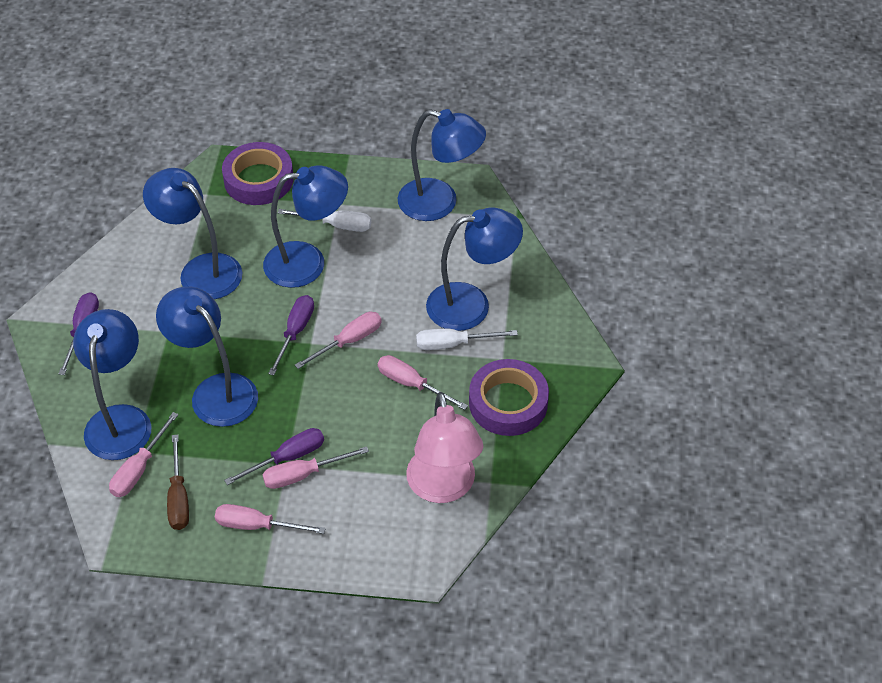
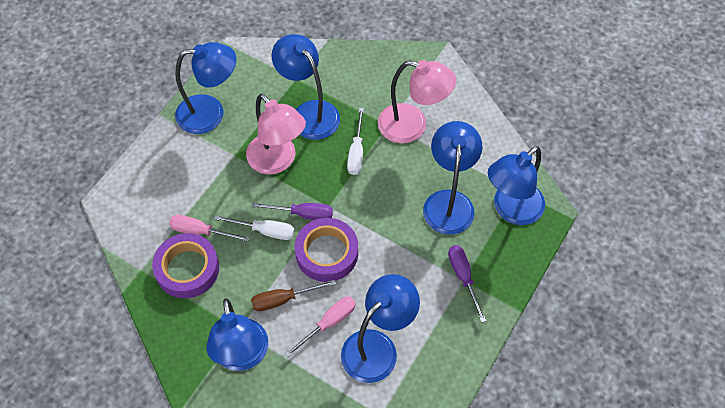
pink lamp: [406,392,483,503] = 1 -> [246,94,306,174] [378,60,456,143] = 2
pink screwdriver: [109,412,179,497] [215,504,326,534] [262,446,369,489] [295,312,382,369] [378,355,468,410] = 5 -> [169,215,250,242] [285,296,356,357] = 2
purple screwdriver: [59,292,99,375] [224,428,324,485] [268,295,314,375] = 3 -> [252,203,333,220] [448,245,486,323] = 2

